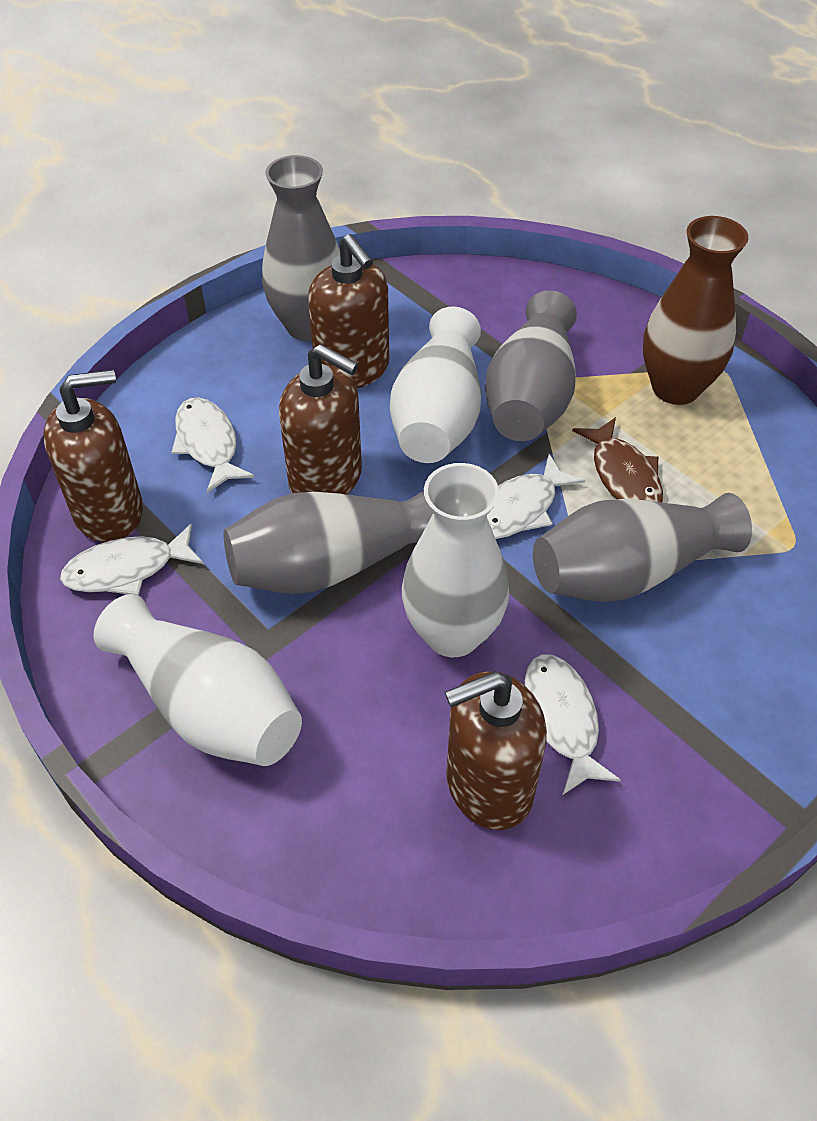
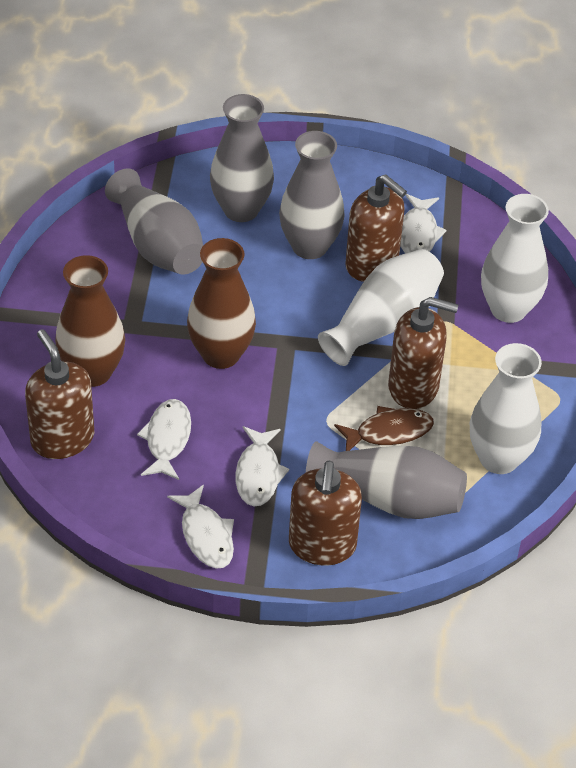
brown vase: [643,216,748,405] = 1 -> [55,255,125,387] [187,238,256,369] = 2

